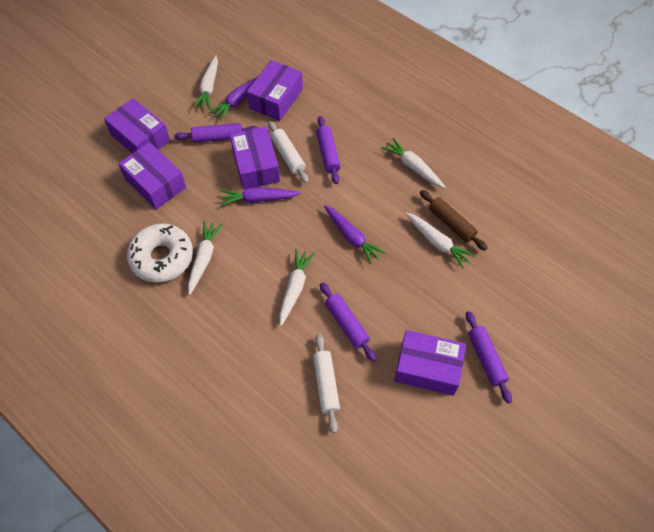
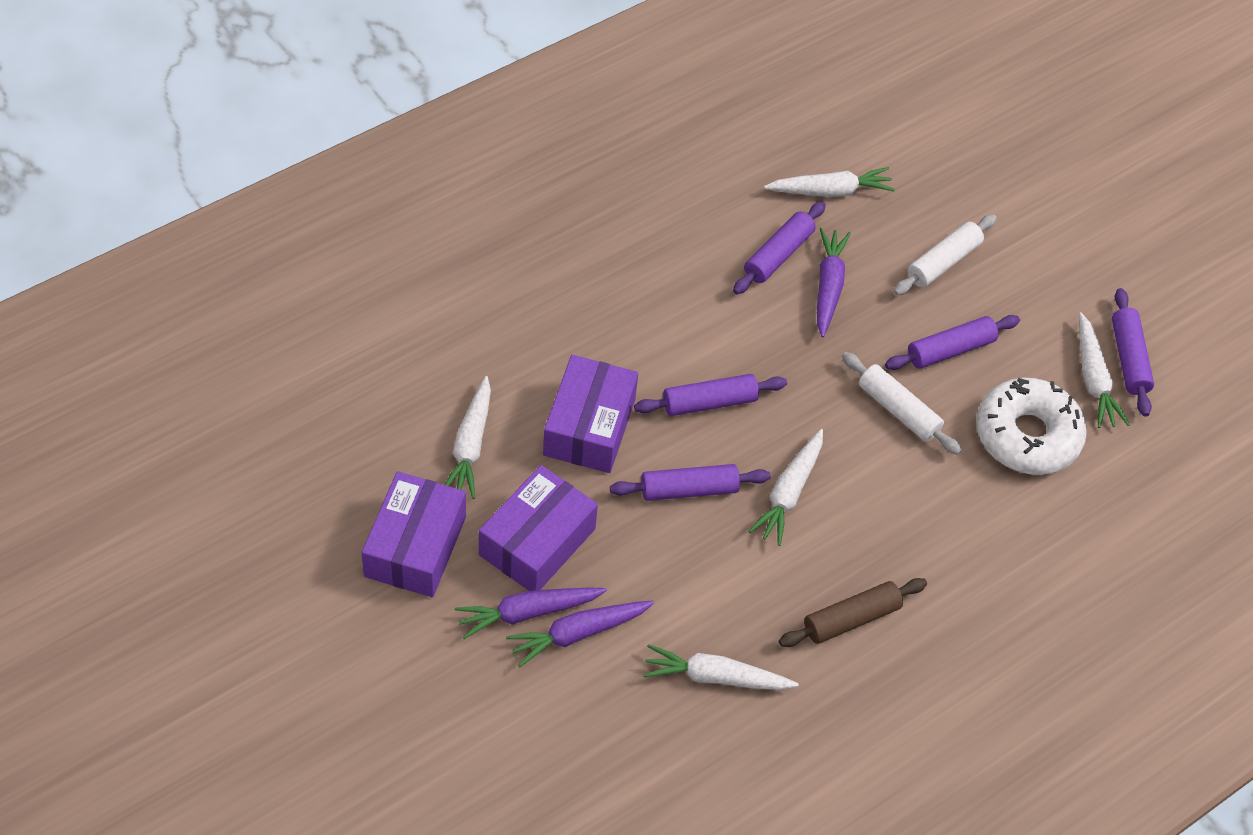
purple box: [104,98,170,153] [118,142,186,209] [230,127,280,190] [247,60,303,121] [394,330,466,396] = 5 -> [361,471,466,597] [479,465,598,591] [543,355,638,473] = 3
purple rolling pin: [174,123,259,143] [316,116,340,184] [320,282,376,361] [466,311,512,404] = 4 -> [610,464,771,501] [634,374,787,416] [733,201,826,294] [885,315,1020,370] [1112,288,1154,417] = 5

